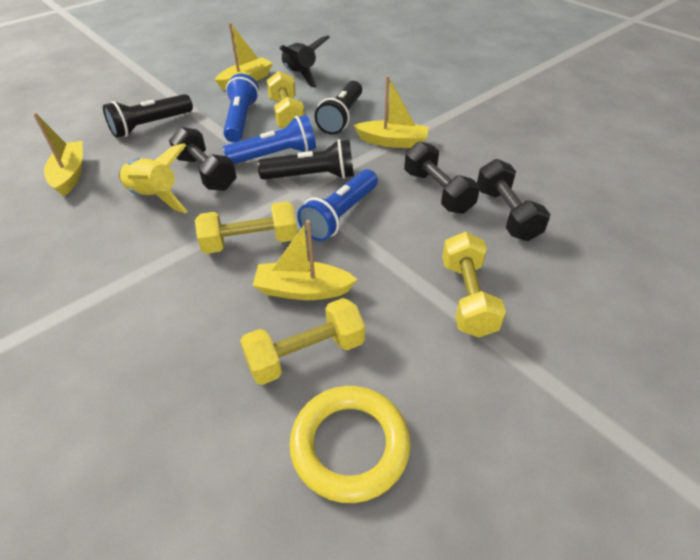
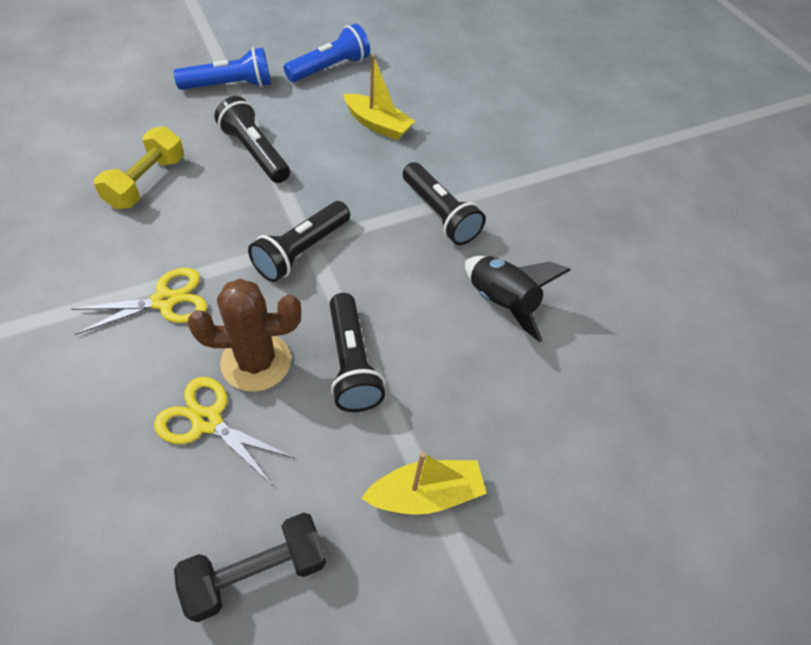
black dumbbell: [169,127,237,191] [404,141,480,214] [477,159,550,241] = 3 -> [174,513,326,622] = 1
black flashlight: [103,94,193,138] [257,139,354,180] [315,81,362,135] = 3 -> [214,96,290,183] [248,201,350,282] [329,293,385,412] [403,162,486,245] = 4
blue flashlight: [222,115,316,164] [223,74,259,142] [297,169,378,241] = 3 -> [173,47,271,90] [284,24,370,82] = 2
brown cactus: none = 0 -> [187,279,301,392] = 1
yellow boat: [33,113,83,196] [215,23,273,90] [253,220,358,300] [354,76,429,148] = 4 -> [343,54,415,140] [361,452,487,515] = 2
yellow dumbbell: [195,201,297,254] [240,298,365,385] [267,71,305,129] [442,232,506,337] = 4 -> [94,126,184,209] = 1
yellow ring: [289,386,410,503] = 1 -> none = 0
yellow rocket: [119,143,188,213] = 1 -> none = 0
yellow scissors: none = 0 -> [71,268,207,335] [154,377,295,485] = 2

